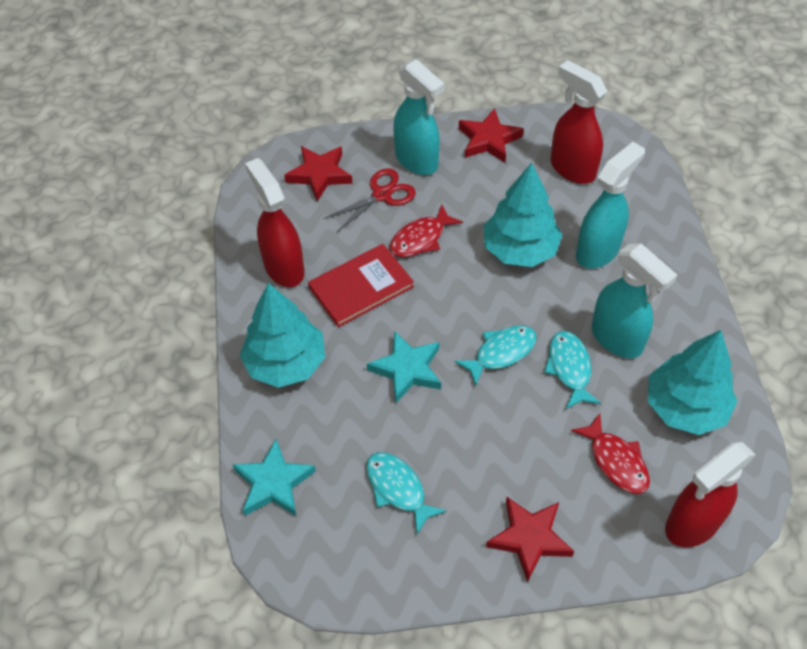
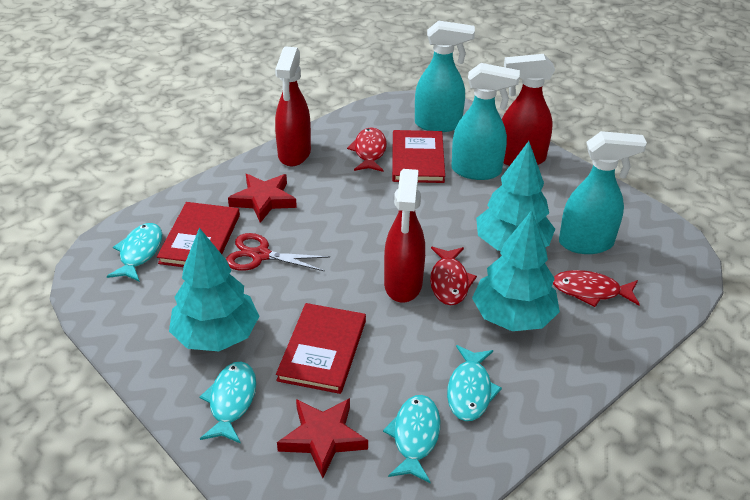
red book: [308,244,414,328] = 1 -> [157,202,240,267] [276,303,366,394] [392,130,445,183] = 3
red fish: [390,204,463,257] [571,413,650,494] = 2 -> [347,127,387,172] [430,247,477,305] [553,270,640,307] = 3
red star: [284,146,353,201] [459,108,524,162] [486,497,574,582] = 3 -> [228,174,297,223] [277,398,368,478] = 2
turquoise fish: [366,452,447,534] [454,325,537,387] [544,331,601,409] = 3 -> [107,223,162,282] [200,361,256,444] [383,395,440,483] [447,345,502,421] = 4
turquoise star: [233,439,316,516] [367,331,441,403] = 2 -> none = 0

